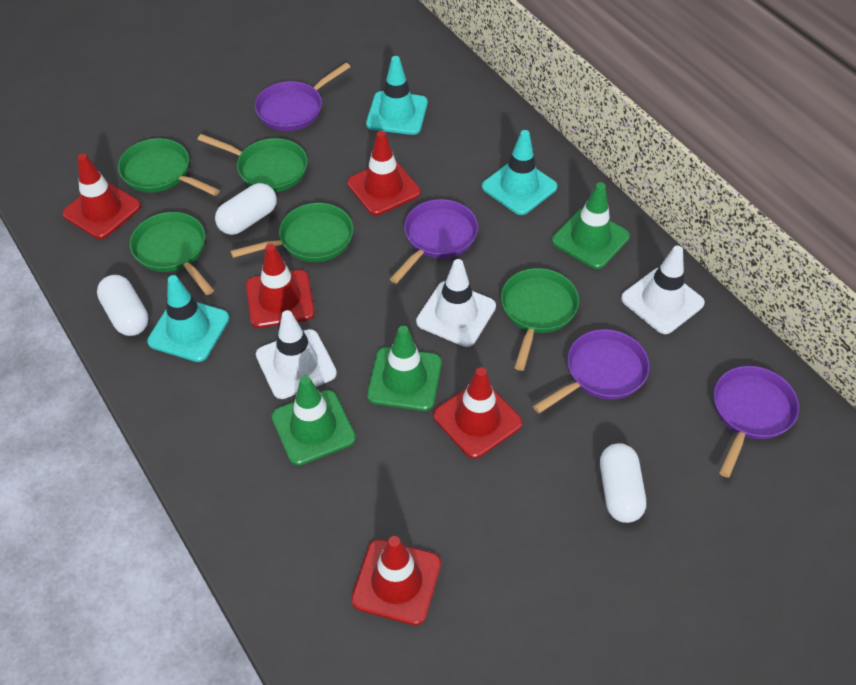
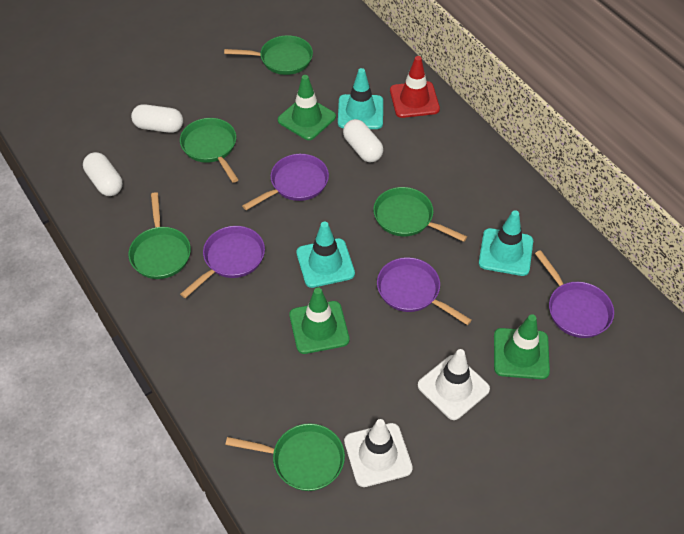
red traffic cone: [62,153,141,239] [246,244,315,328] [347,131,421,215] [351,536,441,625] [433,367,522,459] = 5 -> [390,56,440,118] = 1
white traffic cone: [256,310,337,399] [416,259,496,347] [621,246,705,334] = 3 -> [344,419,413,487] [418,349,490,420] = 2

